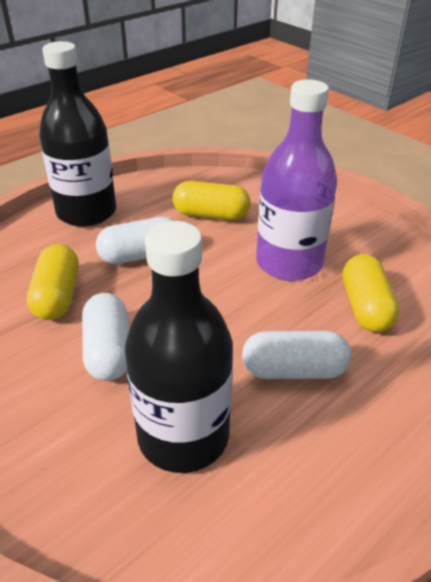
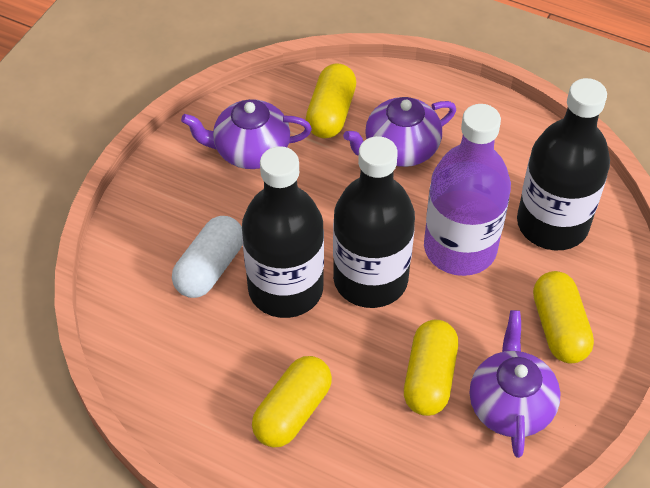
black bottle: [39,41,116,227] [124,221,233,473] = 2 -> [242,146,324,318] [333,136,415,308] [517,78,610,250] = 3
purple teapot: none = 0 -> [181,99,312,169] [343,97,456,167] [470,310,561,458] = 3
white capsule: [82,293,129,381] [96,217,174,264] [242,331,351,379] = 3 -> [172,216,243,298] = 1
yellow capsule: [27,244,79,320] [172,181,251,220] [343,254,400,332] = 3 -> [252,356,332,447] [306,64,356,138] [404,319,458,416] [533,271,594,364] = 4

